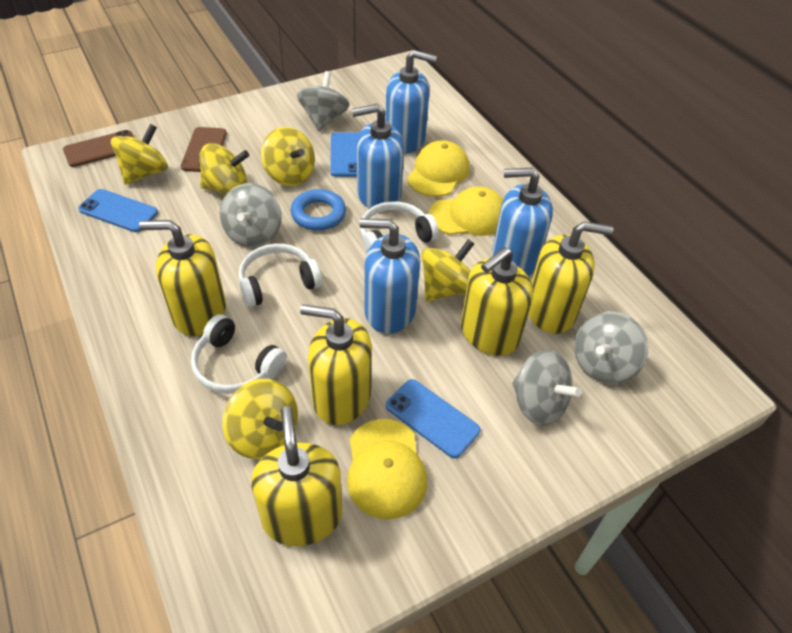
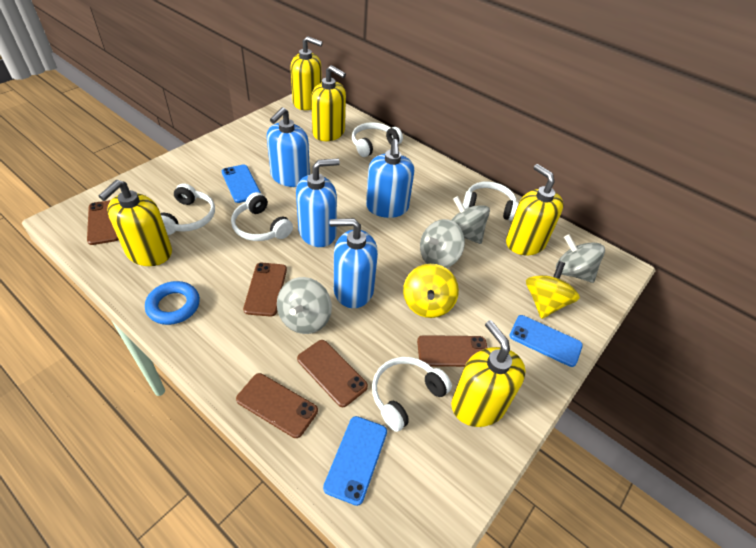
brown phone: [63,130,134,167] [181,127,227,172] = 2 -> [87,200,119,245] [236,373,318,438] [243,263,287,317] [297,340,368,407] [417,335,487,367] = 5
white headphones: [191,314,287,394] [238,244,322,307] [360,201,439,253] = 3 -> [160,183,215,235] [231,192,293,241] [352,122,403,157] [372,357,452,432] [463,181,519,221] = 5
yellow cap: [347,419,427,519] [407,140,469,197] [429,186,503,236] = 3 -> none = 0
yellow spinning top: [111,124,168,185] [199,143,249,195] [222,379,298,459] [261,127,315,186] [422,239,474,302] = 5 -> [403,264,459,318] [526,261,580,319] = 2

